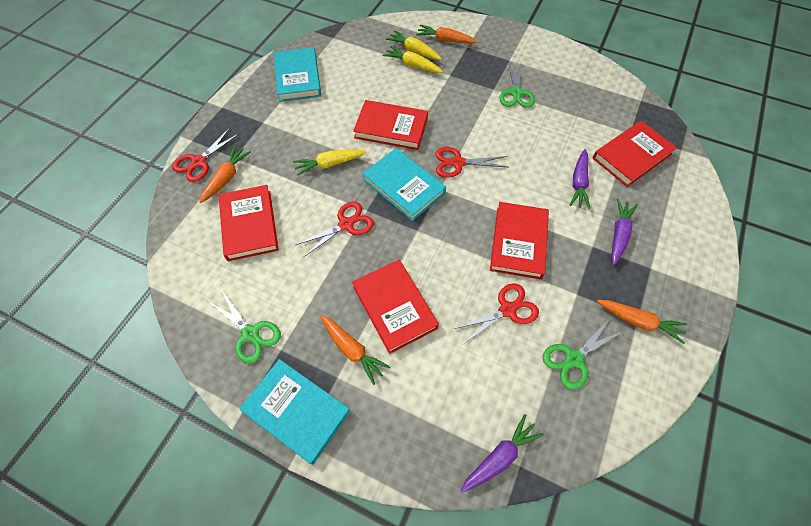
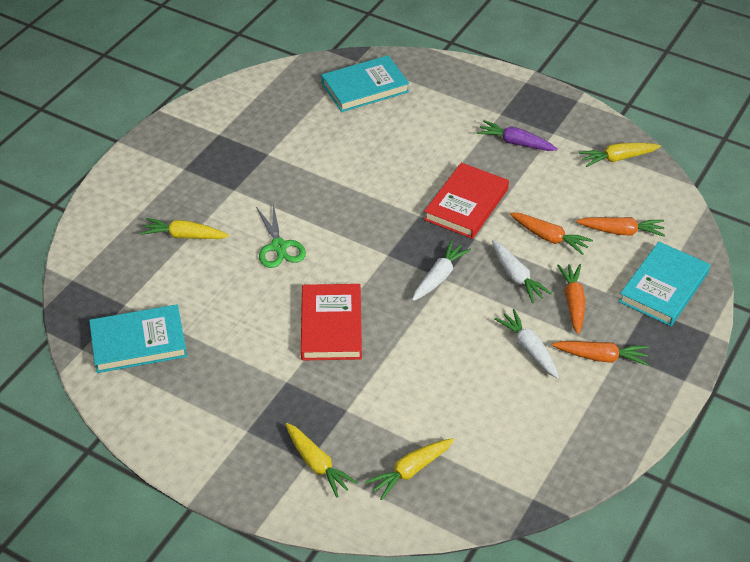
green scissors: [208,289,281,364] [499,61,535,108] [543,320,623,390] = 3 -> [256,204,306,268] = 1
purple carrot: [460,414,544,492] [570,149,590,209] [611,199,638,265] = 3 -> [477,120,558,151] = 1
red book: [219,185,279,261] [352,260,439,354] [353,100,428,150] [490,202,549,279] [593,121,677,187] = 5 -> [301,284,362,361] [424,163,509,239] = 2
red scissors: [172,128,239,182] [295,202,374,257] [435,147,507,178] [454,283,539,344] = 4 -> none = 0
white carrot: none = 0 -> [412,240,471,301] [492,240,552,303] [494,309,559,378] = 3
yellow carrot: [293,150,366,176] [383,45,443,73] [386,30,442,60] = 3 -> [140,218,229,239] [286,423,358,498] [365,438,454,500] [579,143,661,167] = 4

